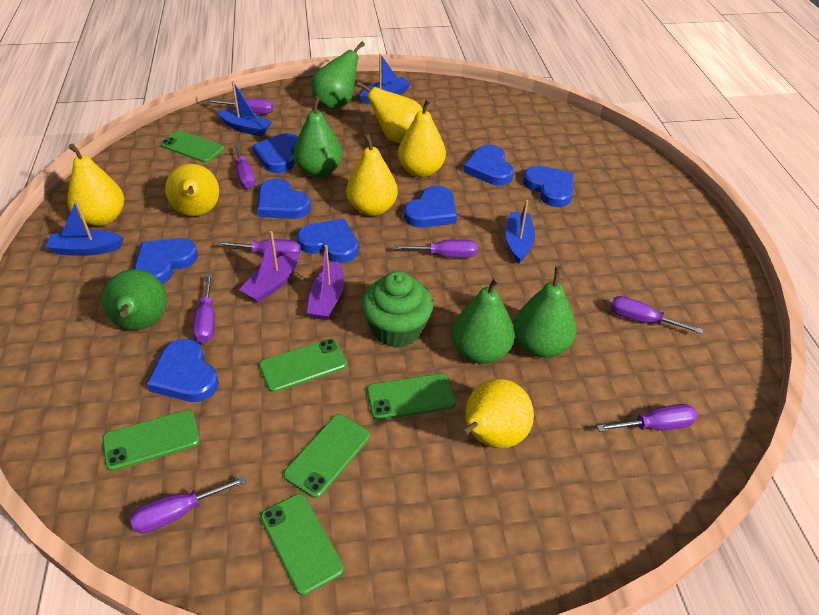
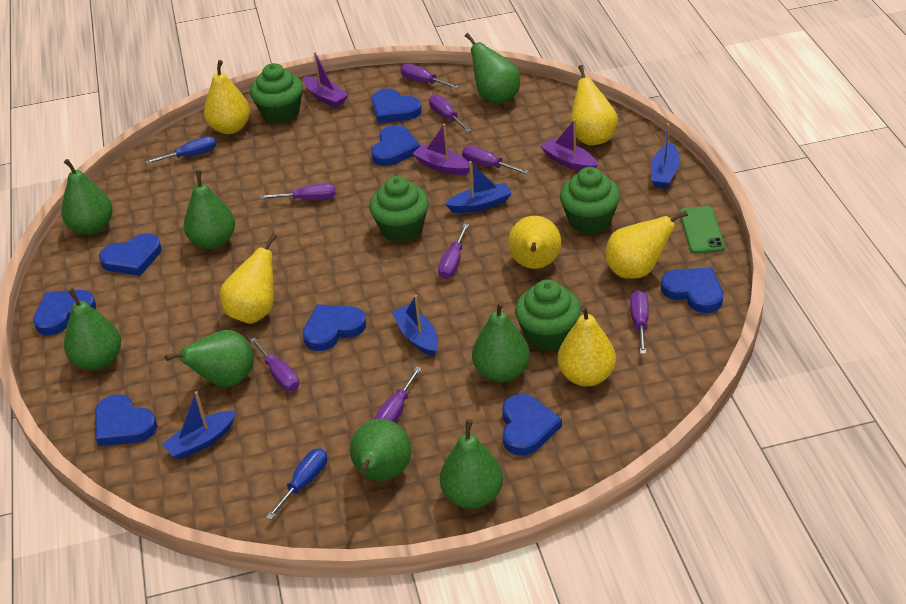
blue screwdriver: none = 0 -> [145,136,216,164] [266,448,327,520] = 2
green cupcake: [362,271,433,348] = 1 -> [250,63,303,124] [369,176,429,242] [515,280,581,352] [560,167,620,234] = 4
green pear: [102,269,167,330] [294,96,343,178] [311,41,365,110] [452,277,515,364] [514,266,576,358] = 5 -> [61,159,113,235] [64,288,121,370] [165,330,254,387] [184,170,235,249] [350,419,411,481] [440,419,503,509] [465,33,520,104] [472,301,530,383] = 8
green phone: [102,410,200,471] [161,130,224,163] [259,338,347,392] [260,494,344,595] [283,414,370,498] [367,373,456,420] = 6 -> [680,206,725,254] = 1
purple boat: [239,231,299,303] [307,245,344,320] = 2 -> [303,52,348,108] [412,124,470,175] [540,119,598,171] = 3

